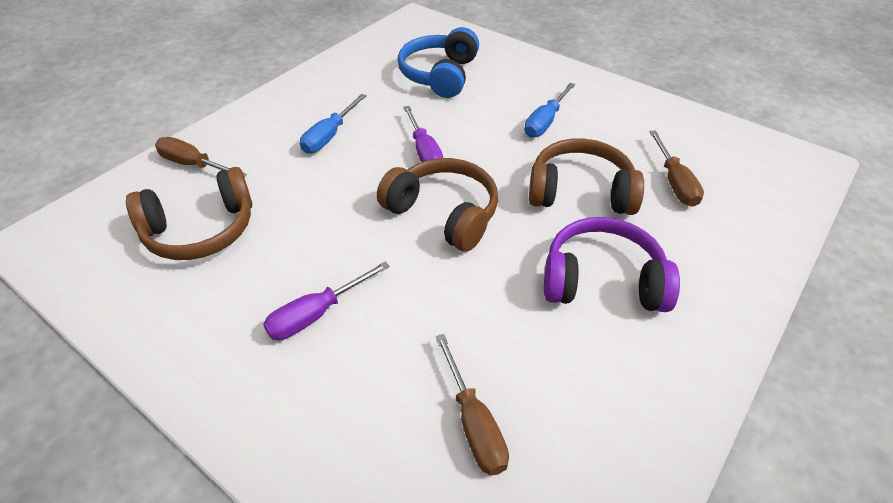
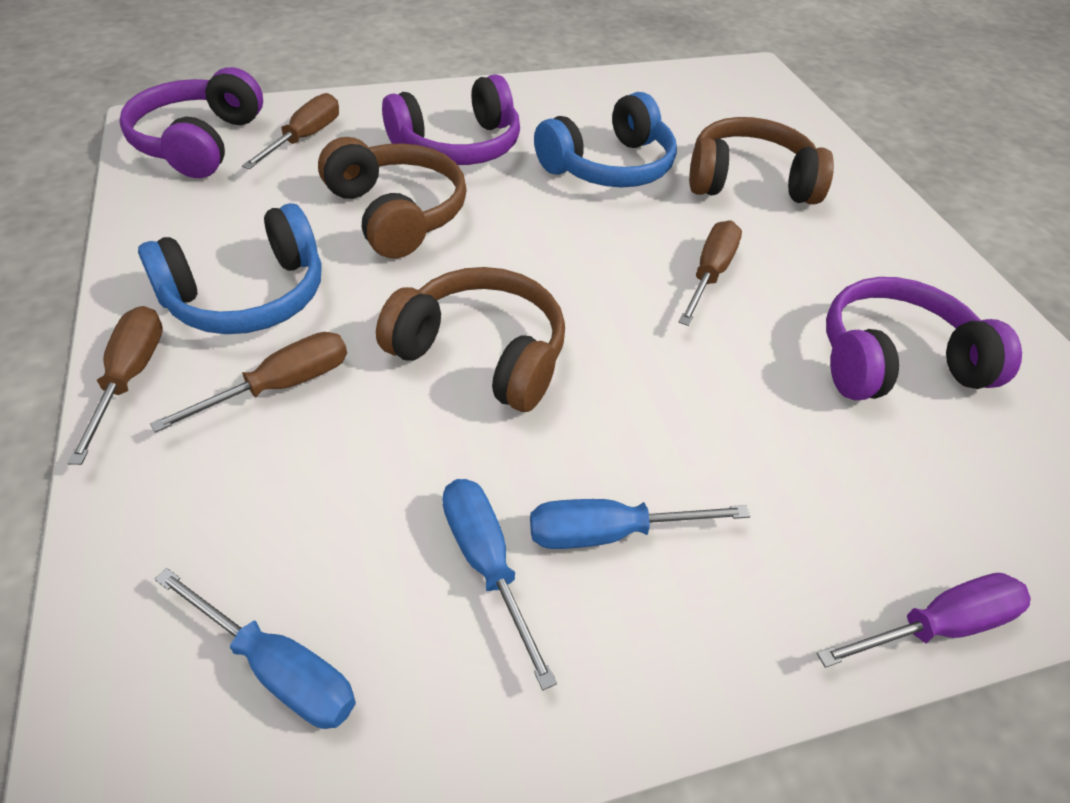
blue headphones: [398,27,479,98] = 1 -> [138,203,321,334] [534,92,677,187] = 2
blue screwdriver: [300,94,367,153] [524,83,575,137] = 2 -> [155,568,356,729] [442,479,557,690] [530,499,750,549] = 3
brown screwdriver: [155,137,247,177] [435,334,509,476] [649,130,704,207] = 3 -> [67,306,163,465] [150,332,347,433] [242,93,339,169] [679,220,742,326] = 4
purple headphones: [544,217,680,312] = 1 -> [119,67,263,178] [382,74,520,165] [826,277,1022,401] = 3
purple screwdriver: [263,262,390,340] [403,106,443,162] = 2 -> [817,573,1031,668] = 1

